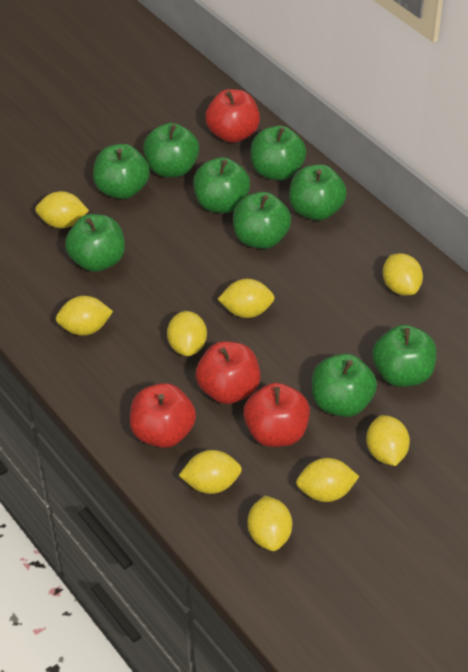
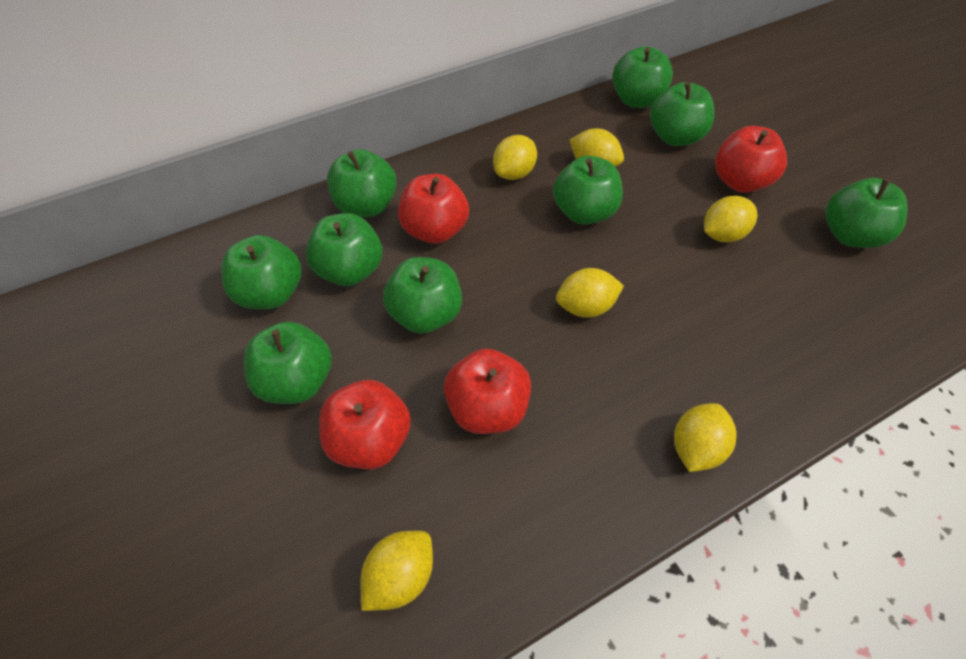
yellow lemon: [35,191,89,228] [56,296,113,336] [167,311,207,356] [179,450,242,494] [218,279,275,318] [247,495,292,551] [296,458,359,502] [366,415,410,466] [383,253,423,296] = 9 -> [360,531,433,611] [493,135,537,180] [556,268,624,318] [570,128,624,167] [674,403,737,472] [704,196,757,242] = 6

